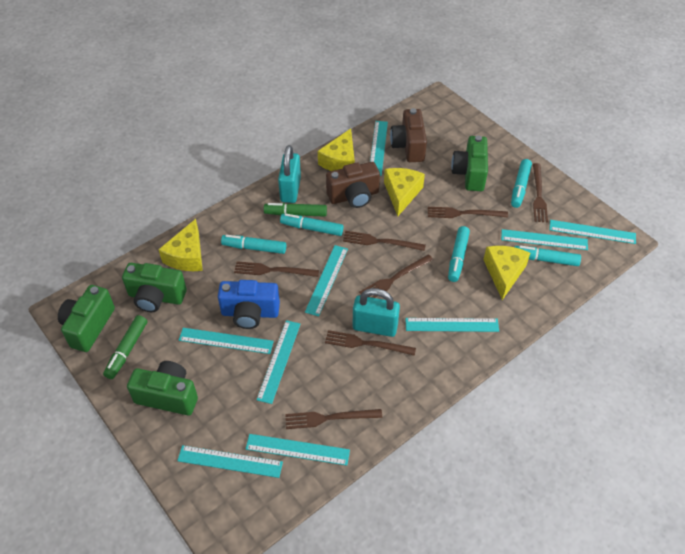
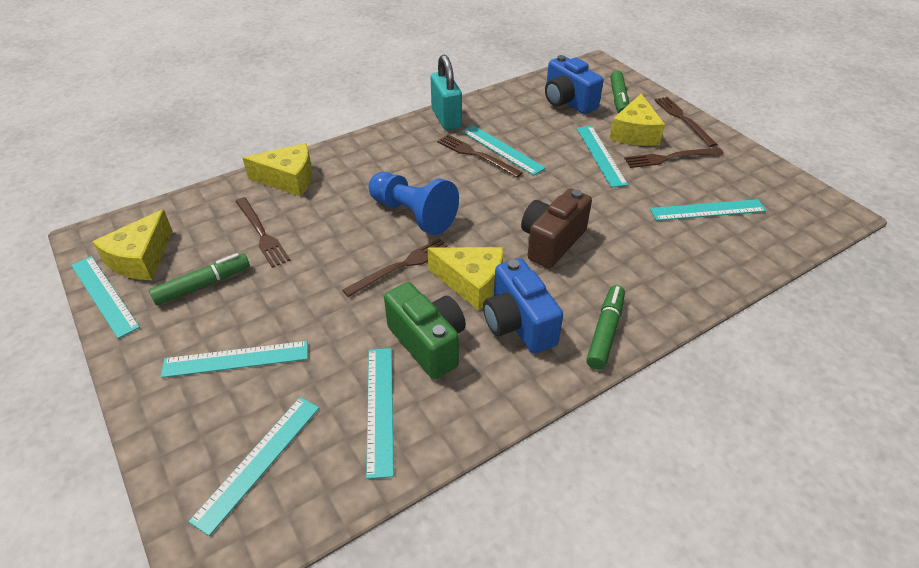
blue camera: [218,280,280,329] = 1 -> [483,258,563,354] [545,55,604,114] = 2
blue pawn: none = 0 -> [369,172,459,235] = 1
brown camera: [326,162,380,208] [390,108,427,162] = 2 -> [521,189,592,269] = 1
brown fork: [234,261,319,277] [285,409,382,429] [325,330,416,356] [343,231,426,251] [359,254,433,298] [428,207,508,218] [533,163,548,222] = 7 -> [235,197,291,268] [342,238,448,297] [437,135,523,178] [624,148,723,168] [654,97,718,147] = 5
green camera: [58,285,115,352] [122,263,187,312] [127,361,198,416] [451,135,488,191] = 4 -> [384,282,466,379] = 1
green marker: [103,315,147,379] [264,203,327,217] = 2 -> [149,253,250,306] [586,285,625,370] [610,70,629,114] = 3
turquoise marker: [221,235,286,254] [280,213,343,236] [448,226,470,282] [511,159,532,208] [514,246,581,266] = 5 -> none = 0
turquoise padlock: [278,145,301,203] [353,288,400,337] = 2 -> [431,55,462,130] = 1
turquoise ruler: [177,445,283,478] [179,328,274,354] [246,434,350,466] [257,320,300,404] [305,245,348,317] [370,121,388,176] [405,318,499,332] [501,229,588,250] [549,220,636,244] = 9 -> [71,256,140,339] [161,341,308,378] [188,397,319,536] [366,348,394,479] [462,125,546,175] [577,126,628,188] [650,199,766,221] = 7

